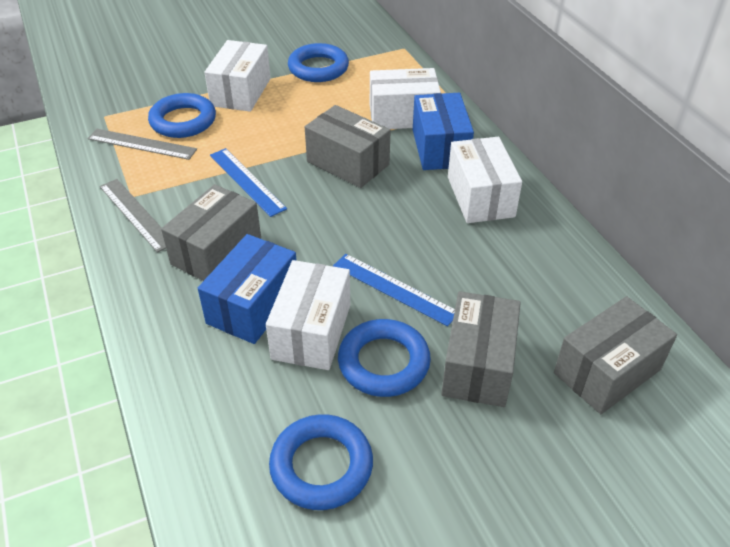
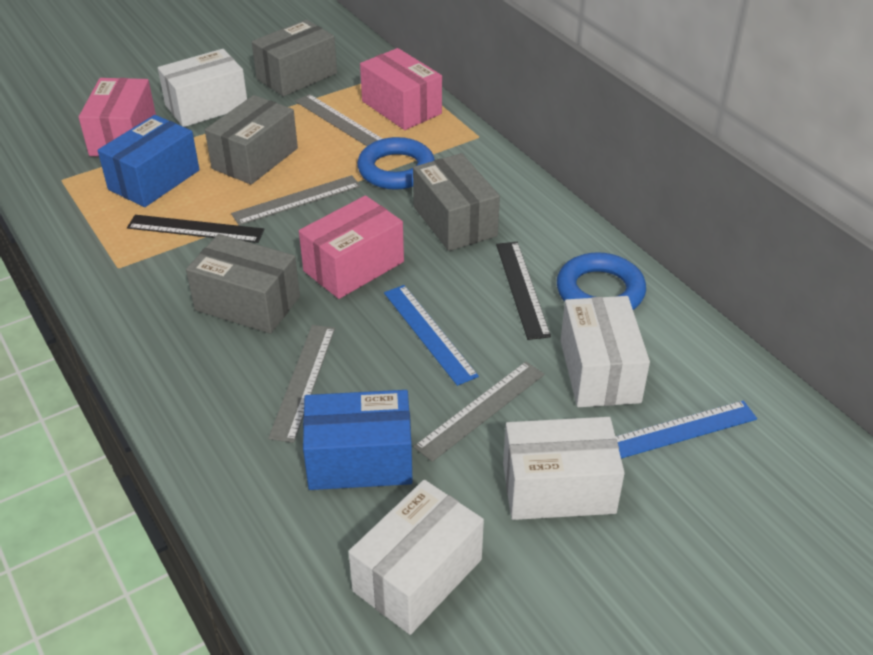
black ruler: none = 0 -> [127,215,264,243] [496,242,551,340] = 2
blue ring: [148,93,216,138] [269,414,373,510] [288,43,349,82] [338,319,431,397] = 4 -> [357,137,435,190] [557,252,646,310] = 2
grey ruler: [87,129,197,160] [100,179,166,253] = 2 -> [231,175,361,225] [268,325,335,443] [295,94,383,146] [413,362,545,462] = 4
pink box: none = 0 -> [79,78,156,156] [299,195,404,299] [360,48,442,130] = 3

